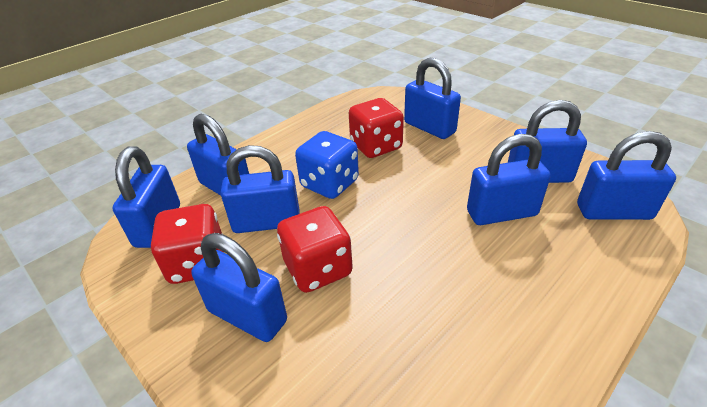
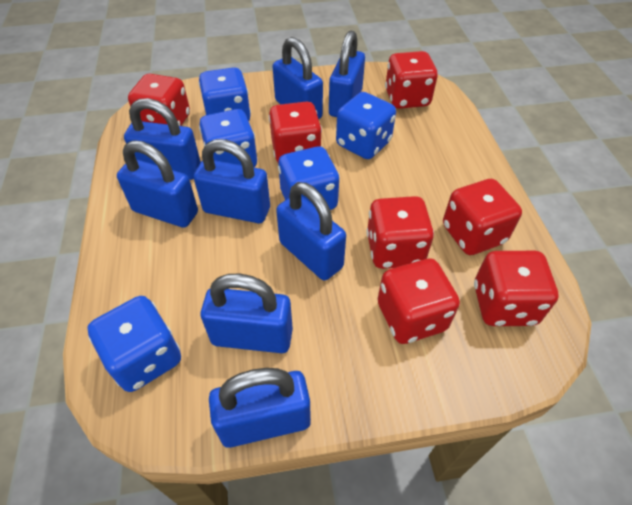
blue dice: [295,131,359,199] = 1 -> [87,296,181,392] [199,67,251,121] [199,109,257,167] [278,147,340,210] [336,92,396,159] = 5
red dice: [151,204,223,284] [277,206,353,293] [349,98,404,158] = 3 -> [128,74,190,126] [269,101,322,162] [366,196,434,269] [378,258,460,344] [385,51,438,109] [443,179,522,255] [474,251,558,326] = 7

